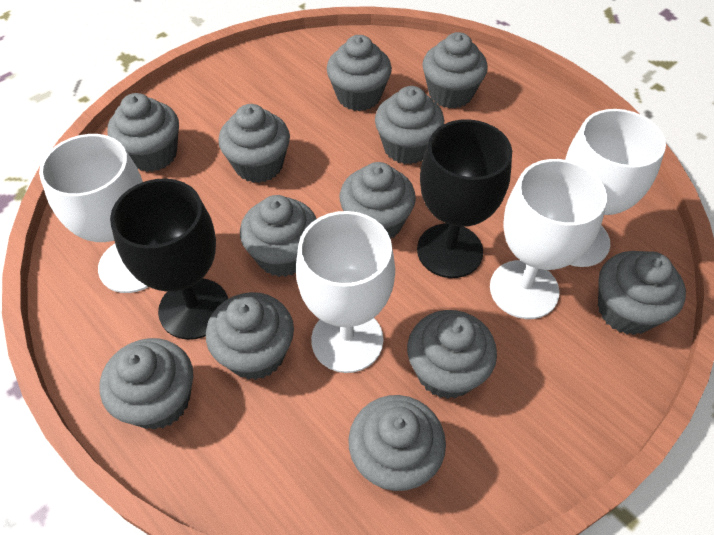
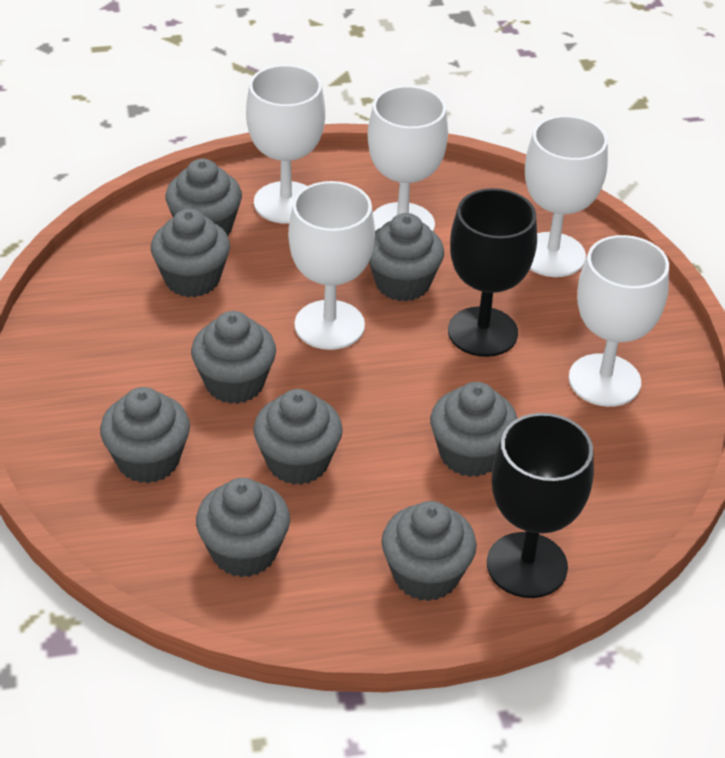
grey cupcake: [100,338,193,430] [108,93,179,172] [206,292,294,380] [219,104,290,183] [240,195,316,277] [327,35,392,111] [340,162,416,239] [348,395,446,491] [375,86,444,164] [407,310,497,399] [422,32,488,109] [598,251,686,335] = 12 -> [100,387,190,483] [151,208,230,297] [165,159,242,236] [191,311,276,404] [196,478,290,577] [253,389,343,485] [369,213,444,301] [382,501,477,601] [430,382,518,477] = 9
white goblet: [39,134,148,293] [296,211,395,373] [490,159,607,319] [565,109,666,267] = 4 -> [246,65,325,224] [288,181,375,350] [368,86,448,232] [525,115,608,277] [569,235,669,407] = 5

